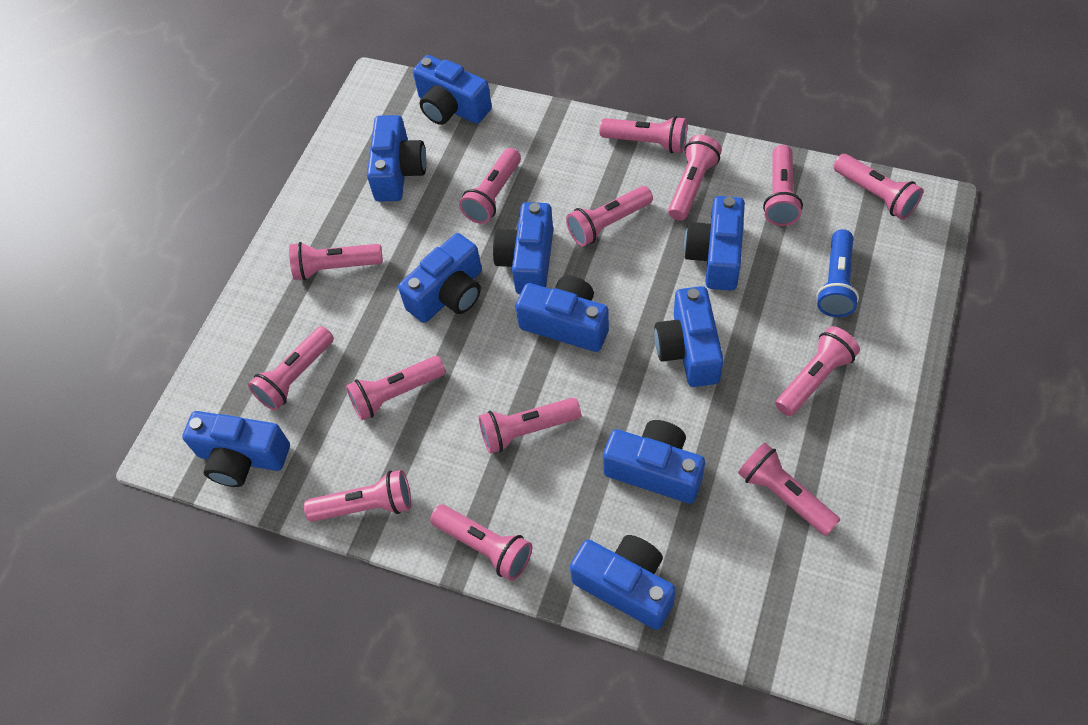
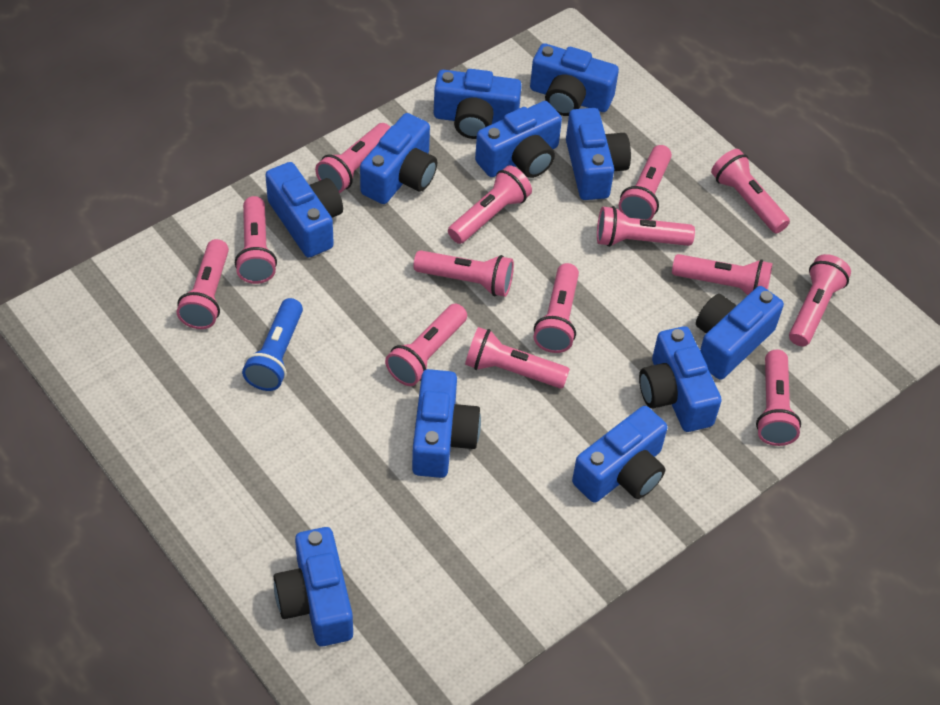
blue camera: [182,411,290,487] [367,115,426,202] [398,233,482,323] [413,55,492,125] [493,202,553,294] [516,276,609,352] [570,535,676,630] [603,420,705,504] [654,286,724,387] [684,196,745,291] = 10 -> [265,162,343,257] [274,527,353,646] [360,113,437,204] [412,369,481,478] [434,69,522,139] [475,101,562,178] [530,43,619,116] [566,108,631,200] [572,406,668,503] [639,326,722,432] [696,286,784,380] = 11

